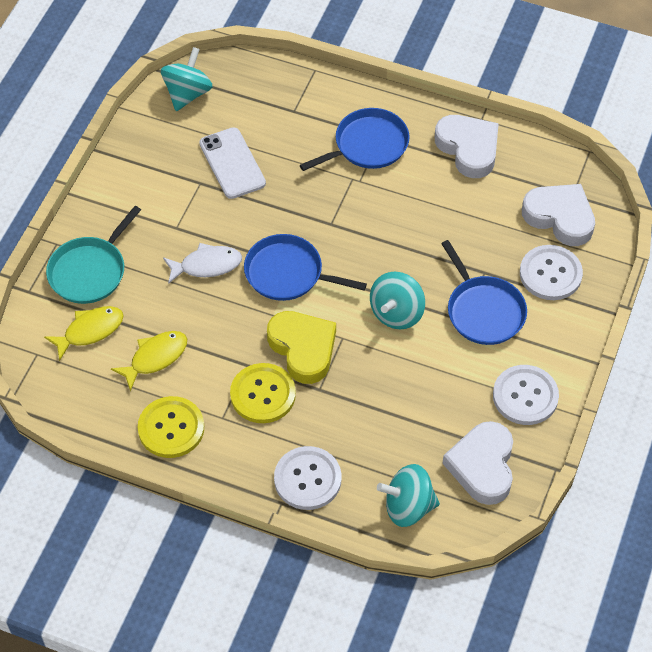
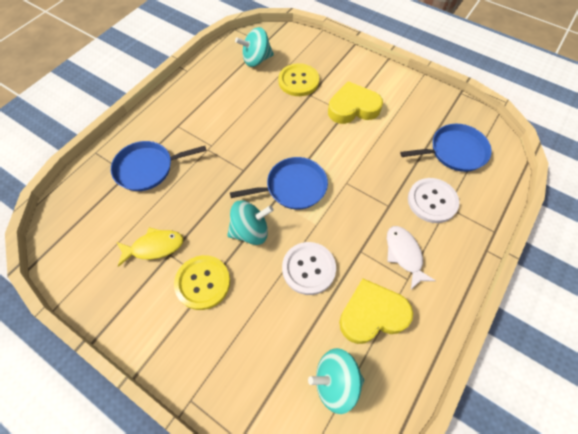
turquoise pan: [46,206,141,304] = 1 -> none = 0
white button: [274,446,341,510] [493,365,559,425] [520,245,583,300] = 3 -> [282,242,336,295] [408,178,459,223] = 2
white heart: [435,115,499,178] [442,421,513,505] [522,184,595,246] = 3 -> none = 0
white phone: [199,127,266,199] = 1 -> none = 0
yellow fish: [44,306,124,361] [111,331,187,391] = 2 -> [117,227,184,267] = 1
yellow heart: [267,311,336,384] = 1 -> [328,81,383,124] [339,279,413,344] = 2

